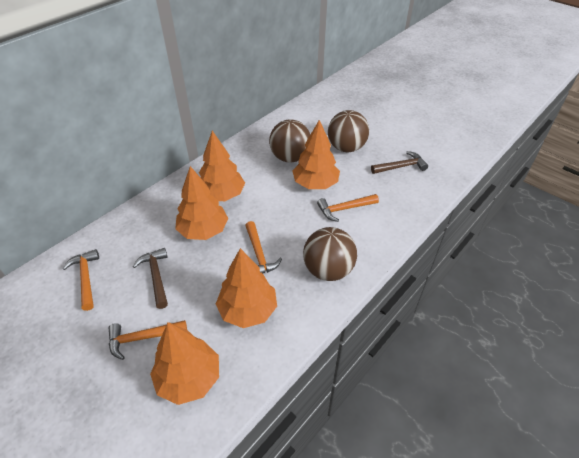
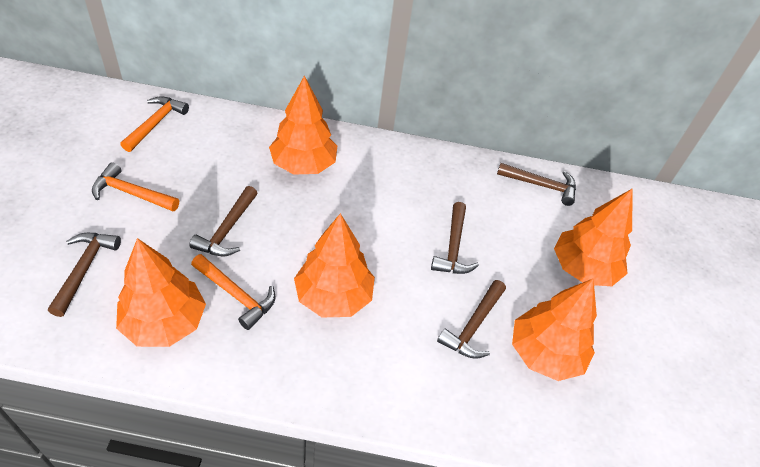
brown ball: [269,119,310,162] [303,227,357,281] [328,110,369,152] = 3 -> none = 0
brown hammer: [133,248,168,309] [371,151,428,174] = 2 -> [48,233,121,317] [189,186,258,256] [431,202,479,274] [437,280,506,359] [497,163,576,206] = 5
orange hammer: [62,249,99,311] [109,320,187,360] [245,221,282,273] [317,194,379,222] = 4 -> [92,162,179,211] [120,96,189,152] [191,254,276,330] = 3

